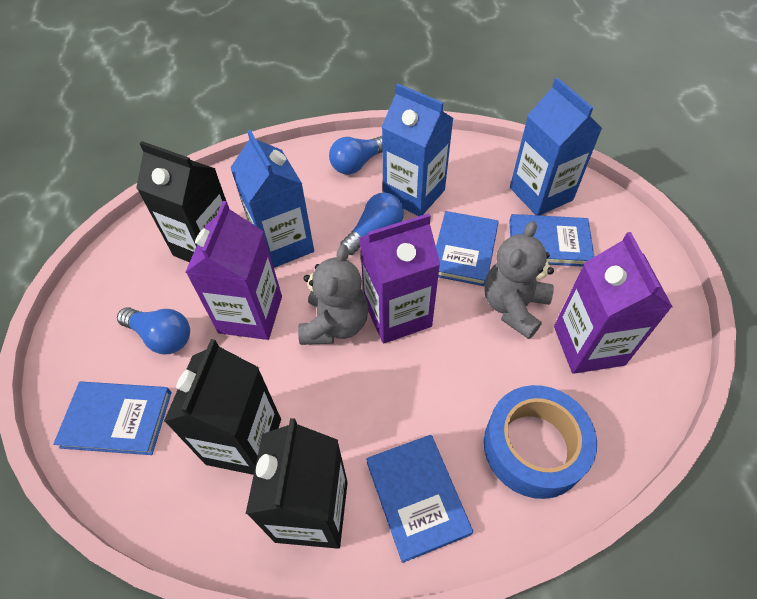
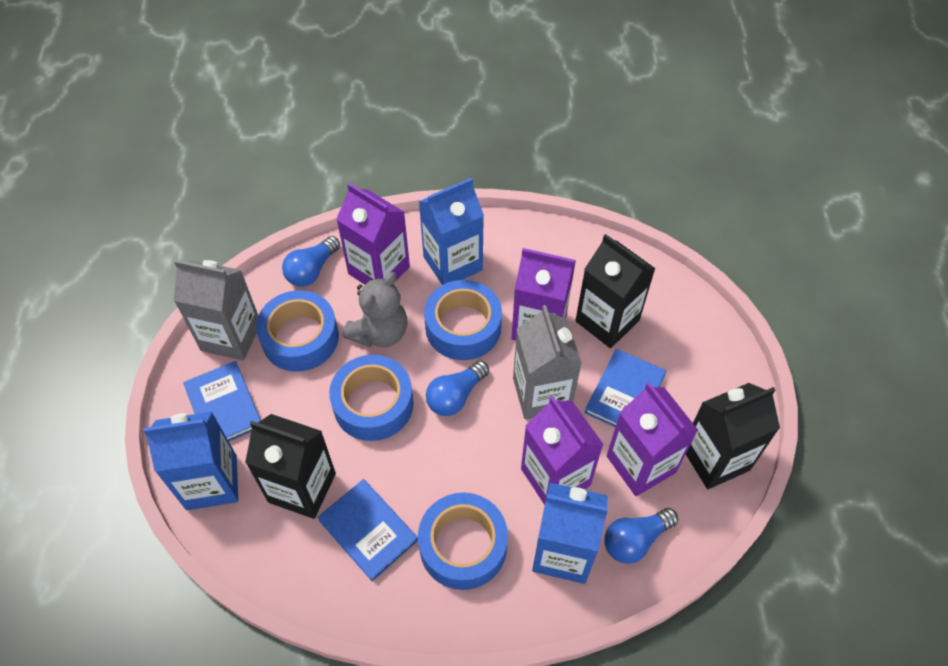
blue book: [54,381,172,455] [366,435,473,563] [436,211,499,286] [509,214,595,267] = 4 -> [183,361,261,441] [317,479,418,581] [585,349,666,427] = 3
blue tape: [484,385,597,499] = 1 -> [256,290,339,372] [329,355,414,441] [418,493,508,590] [424,280,502,360] = 4
grey carton: none = 0 -> [174,259,258,361] [513,305,582,419] = 2
grey teddy bear: [298,244,368,345] [484,221,554,339] = 2 -> [343,272,407,347] = 1
purple carton: [185,201,282,340] [359,213,440,344] [554,232,673,374] = 3 -> [336,183,410,285] [511,248,576,341] [521,396,604,505] [607,382,698,496] = 4

